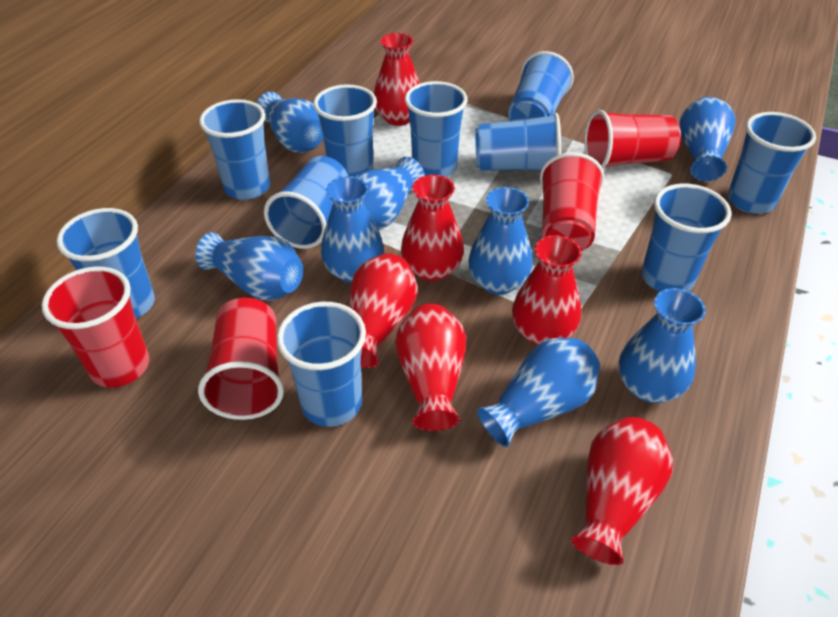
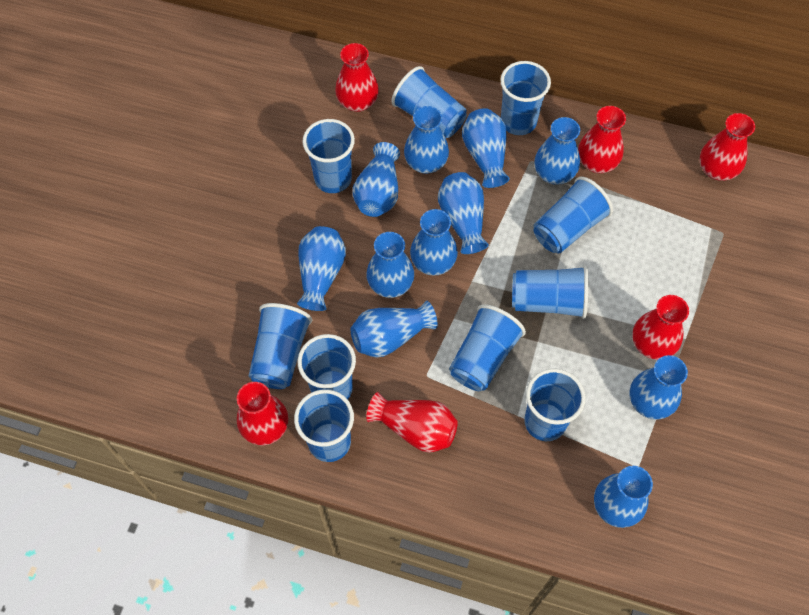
blue vase: [196,232,303,301] [257,92,323,153] [321,176,384,283] [354,157,425,230] [468,187,533,295] [477,338,600,447] [619,288,706,403] [679,97,736,181] = 8 -> [297,226,346,311] [351,301,438,358] [353,142,400,217] [366,232,414,298] [404,106,449,174] [410,209,458,275] [438,172,489,254] [462,108,510,188] [534,117,580,185] [594,466,653,528] [630,355,688,420] = 11
red cup: [42,267,149,388] [198,298,284,420] [540,152,604,251] [584,109,681,169] = 4 -> none = 0

